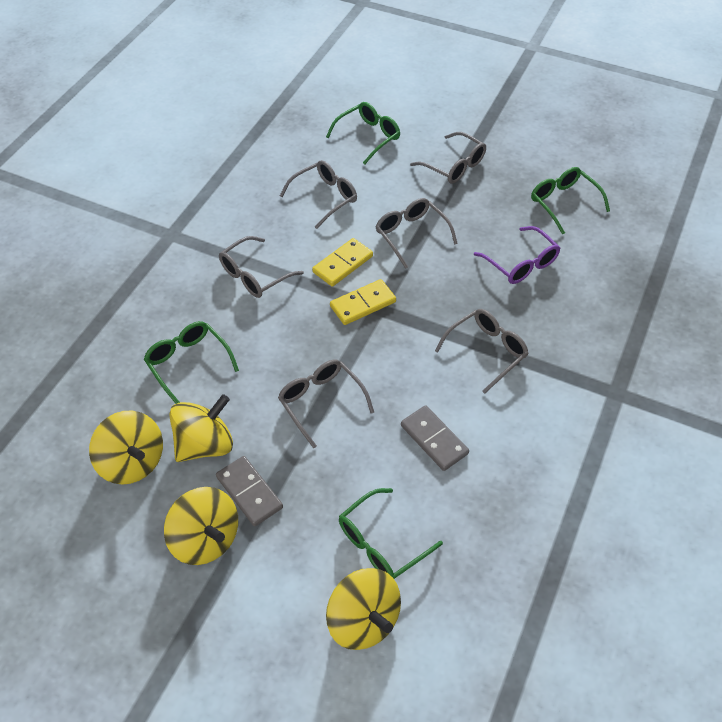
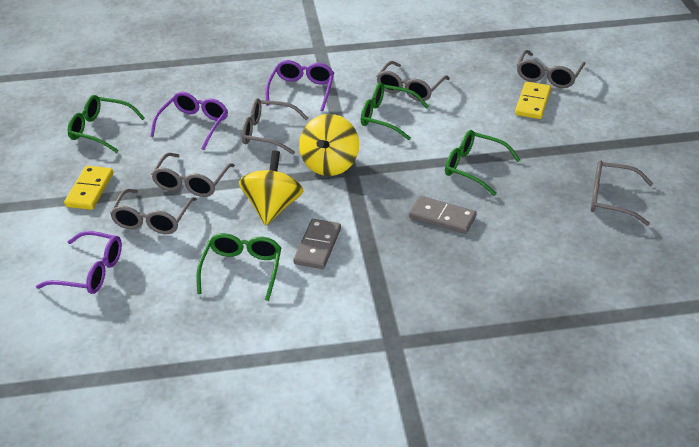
purple glasses: [474,226,560,284] = 1 -> [36,231,122,294] [150,92,228,150] [266,60,334,111] = 3
yellow spinning top: [89,410,163,485] [164,487,238,565] [169,394,233,462] [326,568,401,650] = 4 -> [239,151,303,225] [299,114,359,176] = 2

